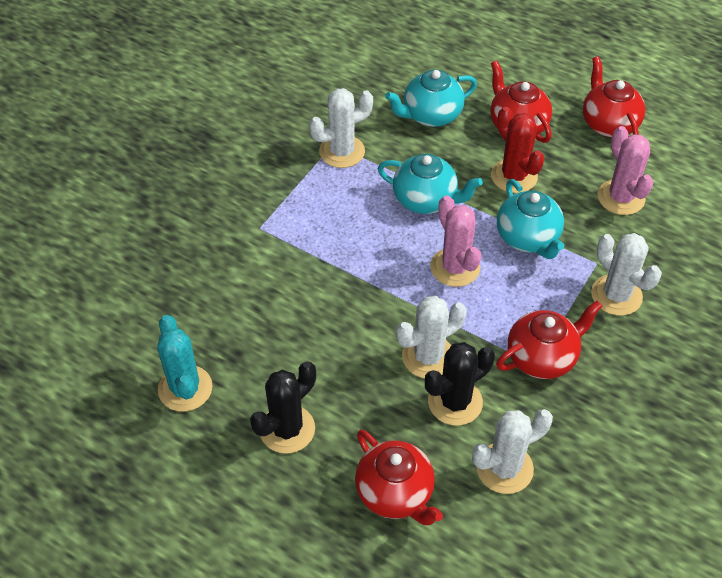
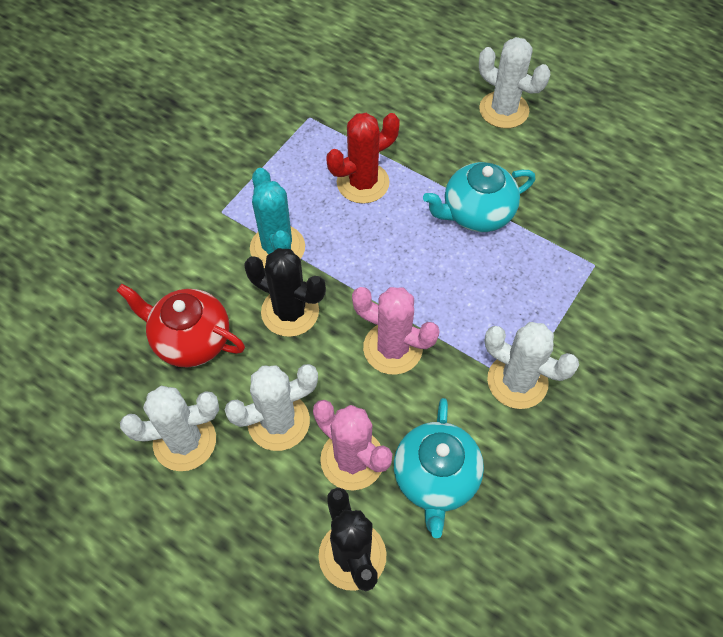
red teapot: [355,430,443,525] [490,61,552,143] [496,300,603,379] [583,56,646,137] = 4 -> [117,284,245,368] = 1
turquoise teapot: [378,154,483,214] [385,70,477,127] [497,179,564,259] = 3 -> [394,398,484,538] [423,162,536,232] = 2

